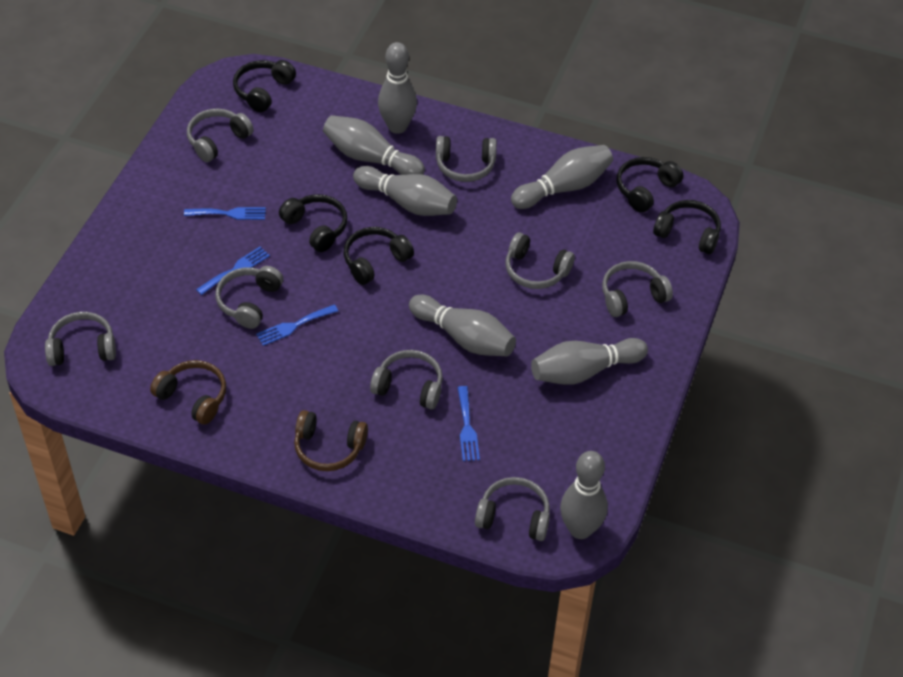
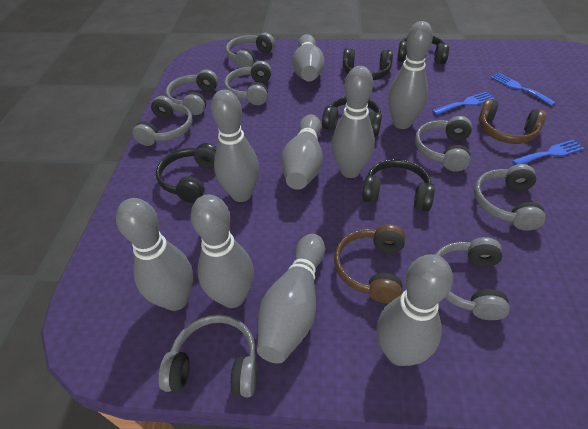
blue fork: [184,207,266,220] [196,247,270,295] [256,305,338,346] [458,386,480,461] = 4 -> [432,92,495,115] [491,73,556,106] [512,140,584,165] = 3
grey bowling pin: [323,115,425,175] [353,166,457,216] [378,42,417,134] [409,295,516,356] [511,145,613,209] [531,338,648,385] [560,451,608,539] = 7 -> [116,198,193,311] [191,194,254,308] [211,90,259,202] [257,234,325,364] [281,114,323,190] [292,34,325,82] [332,66,375,178] [377,254,453,366] [388,21,433,129] = 9

